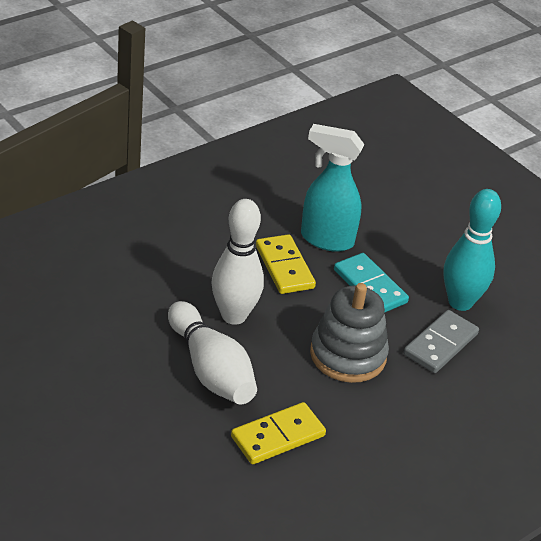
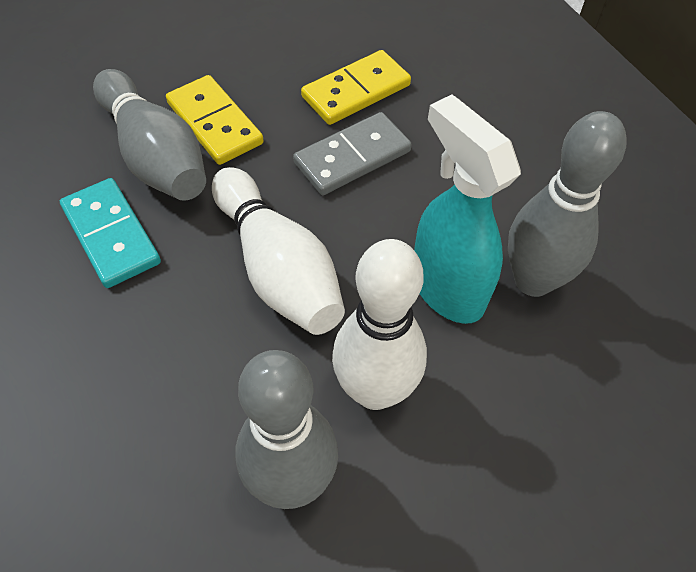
grey bowling pin: none = 0 -> [93,69,206,201] [235,350,338,509] [508,111,627,297] = 3
grey stacking toy: [310,283,389,383] = 1 -> none = 0
turquoise bowling pin: [443,189,501,311] = 1 -> none = 0

